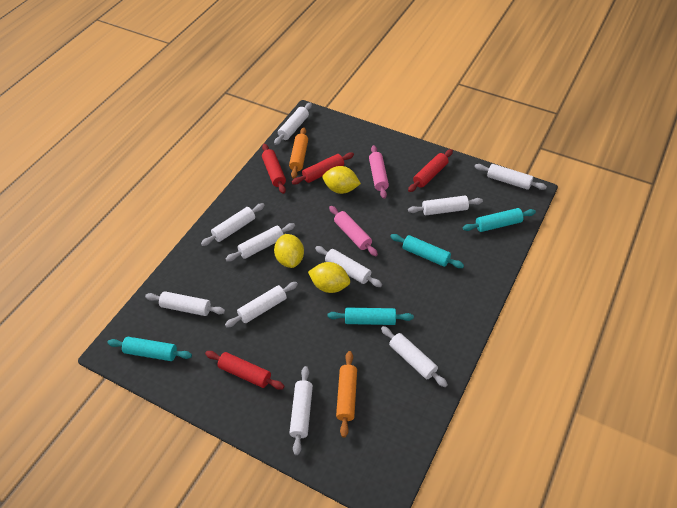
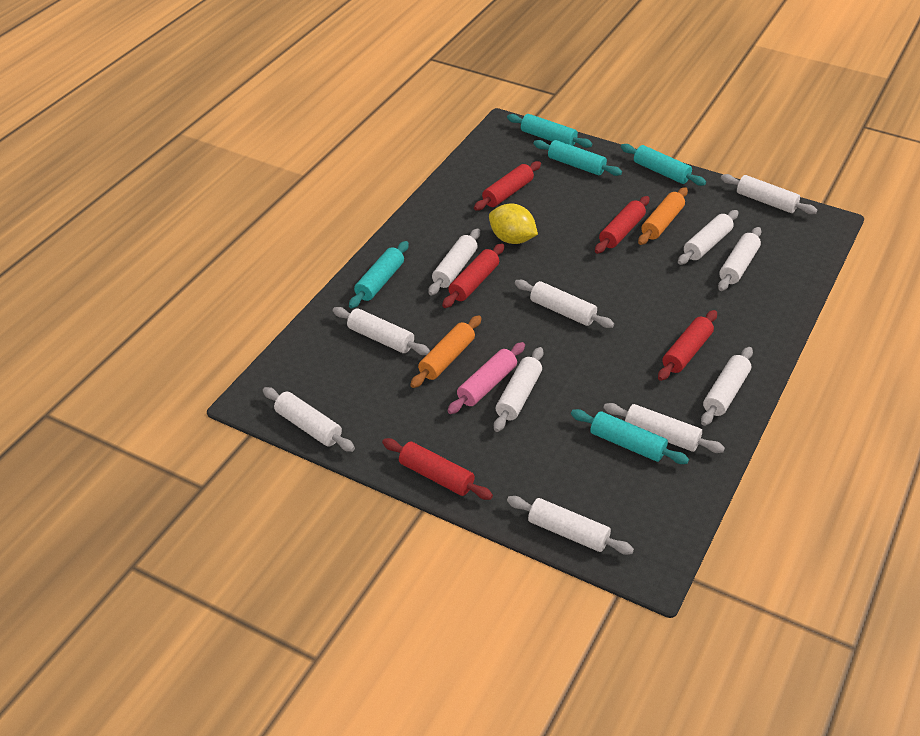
pink rolling pin: [329,206,378,256] [369,145,389,199] = 2 -> [447,342,525,414] = 1
red rolling pin: [205,351,285,390] [262,144,286,194] [292,152,354,184] [408,149,453,192] = 4 -> [382,438,493,500] [442,243,504,308] [474,161,541,211] [595,196,649,254] [658,310,717,381] = 5
turquoise rolling pin: [107,337,192,361] [327,307,414,325] [390,234,464,268] [463,208,536,232] = 4 -> [349,241,409,309] [507,114,592,148] [533,140,622,176] [571,409,689,464] [621,144,706,186] = 5
white rolling pin: [145,291,225,316] [201,203,265,246] [225,282,298,328] [226,223,295,262] [274,102,312,145] [289,366,313,455] [315,246,382,287] [381,326,448,387] [408,196,483,215] [474,164,547,190] = 10 -> [263,387,355,452] [333,307,430,355] [428,229,480,296] [494,347,543,432] [507,496,634,555] [515,280,614,328] [604,403,725,453] [678,210,739,265] [701,347,753,426] [718,227,761,291] [721,174,817,214] = 11
yellow lemon: [274,234,304,268] [308,262,350,293] [323,166,361,194] = 3 -> [489,204,538,244] = 1

